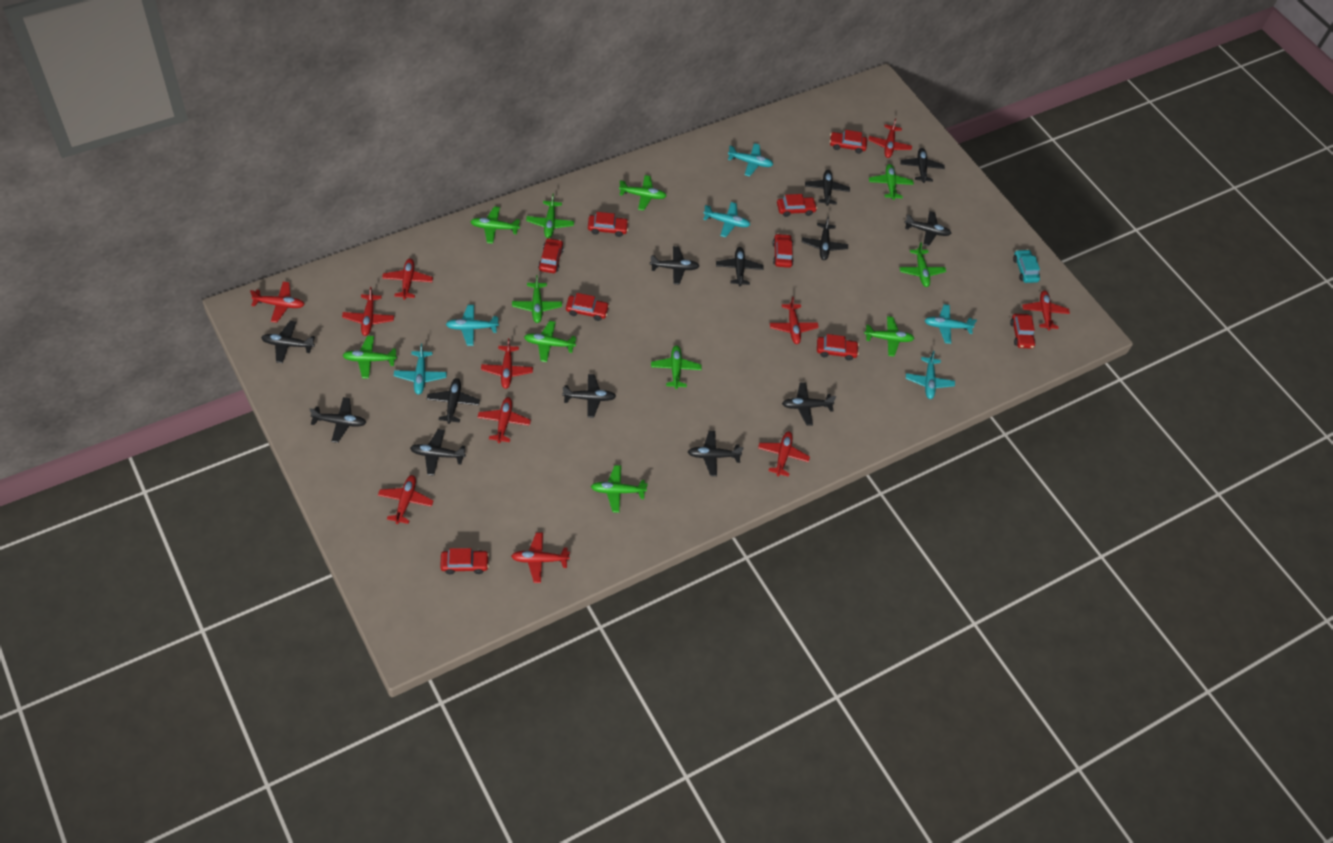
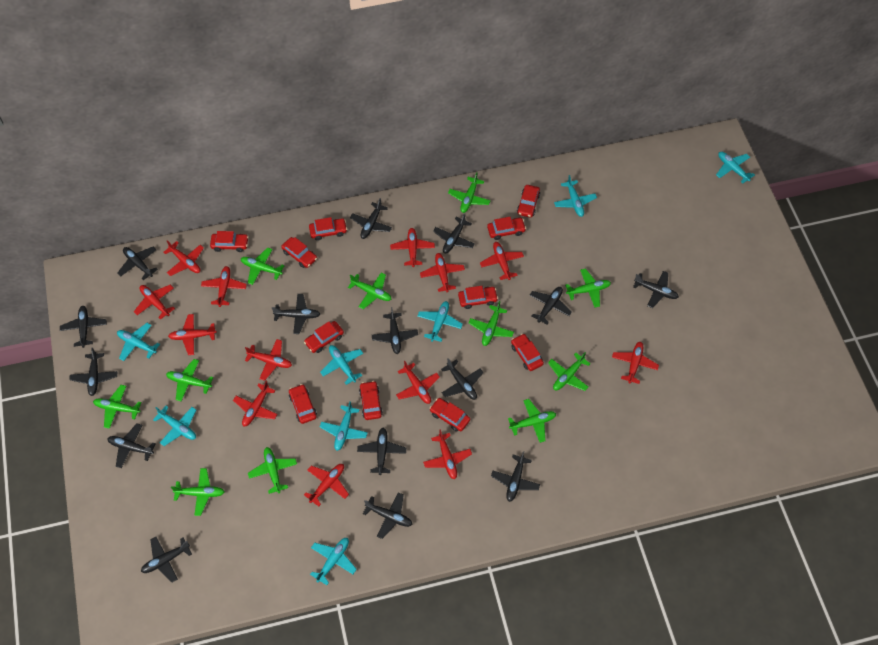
black plane: [261,321,315,363] [309,397,367,443] [410,429,466,476] [427,378,480,424] [562,374,616,418] [650,246,699,285] [688,431,743,476] [716,247,764,286] [782,382,836,425] [802,216,848,260] [805,170,850,206] [900,148,945,183] [904,211,951,246] = 13 -> [60,306,107,348] [69,347,117,396] [107,423,156,468] [117,247,158,280] [141,537,192,582] [272,294,320,334] [350,198,392,239] [357,428,406,475] [363,492,412,539] [372,307,418,354] [433,213,475,253] [441,358,484,400] [491,451,540,502] [529,287,572,324] [633,271,679,308] = 15
red car: [440,548,489,574] [538,238,564,273] [566,293,609,321] [588,212,629,237] [772,233,794,268] [777,194,817,217] [817,334,859,361] [830,130,867,154] [1010,314,1035,349] = 9 -> [210,231,249,252] [281,237,317,268] [289,384,317,424] [304,321,344,353] [309,217,347,241] [359,381,383,420] [430,398,470,432] [458,286,498,309] [487,217,526,240] [511,334,544,371] [517,185,540,218] = 11
red plane: [250,282,305,323] [342,287,394,336] [378,475,434,524] [382,259,433,300] [477,397,531,443] [481,338,533,389] [511,532,570,583] [758,432,810,477] [770,297,819,344] [868,118,912,158] [1022,290,1070,330] = 11 -> [134,285,175,320] [163,240,204,276] [168,314,217,355] [201,266,247,307] [233,381,278,426] [245,339,292,381] [304,464,349,506] [390,228,435,267] [396,361,440,404] [420,253,465,292] [423,429,472,479] [480,242,524,280] [612,342,659,384] = 13
turquoise car: [1013,249,1040,283] = 1 -> none = 0
turquoise plane: [394,344,447,395] [446,305,499,346] [703,202,750,237] [728,143,774,176] [906,351,955,399] [924,304,977,344] = 6 -> [117,323,160,361] [153,406,196,446] [310,538,357,585] [320,345,363,385] [320,401,368,451] [417,301,463,342] [554,175,597,217] [716,152,755,184] = 8

